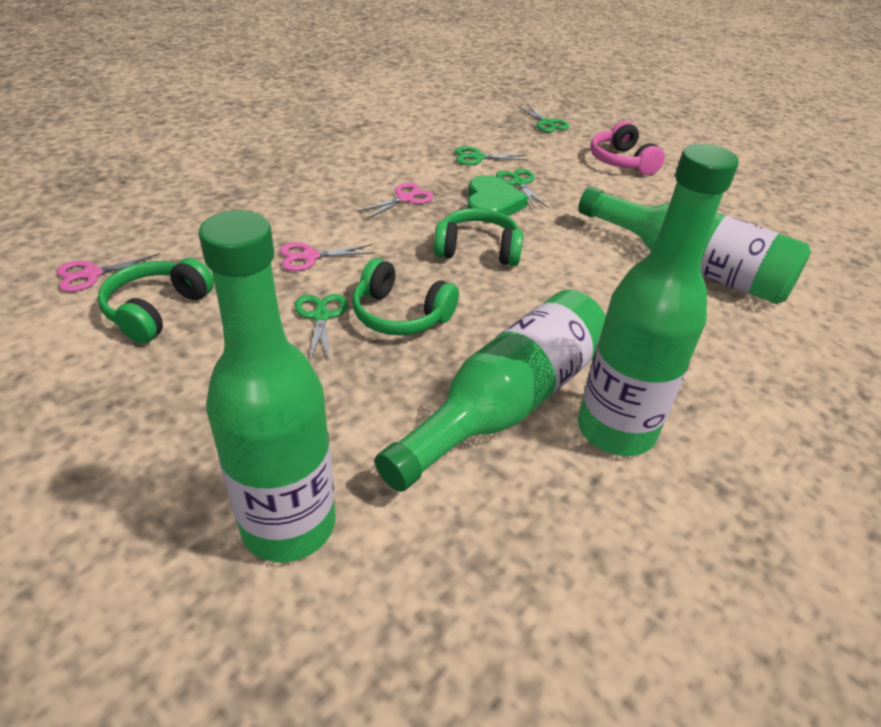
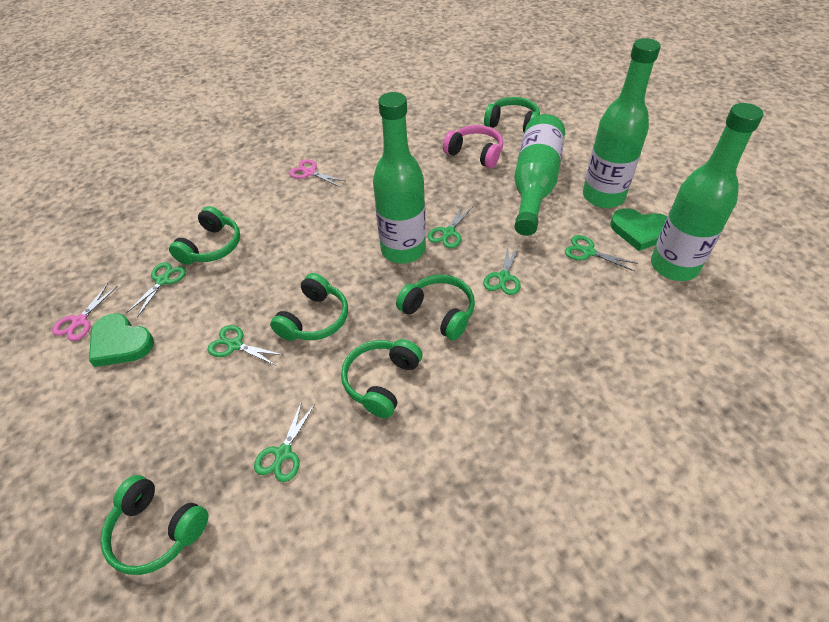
green headphones: [98,258,214,343] [352,258,459,336] [434,208,523,266] = 3 -> [100,475,209,575] [169,206,240,265] [270,273,348,341] [341,339,422,418] [396,275,475,340] [484,97,540,132] = 6
green heart: [467,175,528,222] = 1 -> [89,313,154,367] [610,208,667,251] = 2
green scissors: [295,294,348,361] [455,146,528,165] [496,169,549,208] [518,104,569,133] = 4 -> [126,262,186,317] [208,325,283,365] [254,401,316,482] [428,204,473,248] [483,245,520,295] [565,235,638,271] = 6
pink scissors: [56,253,160,292] [280,242,375,271] [357,183,433,219] = 3 -> [52,283,118,341] [289,159,345,187] = 2

